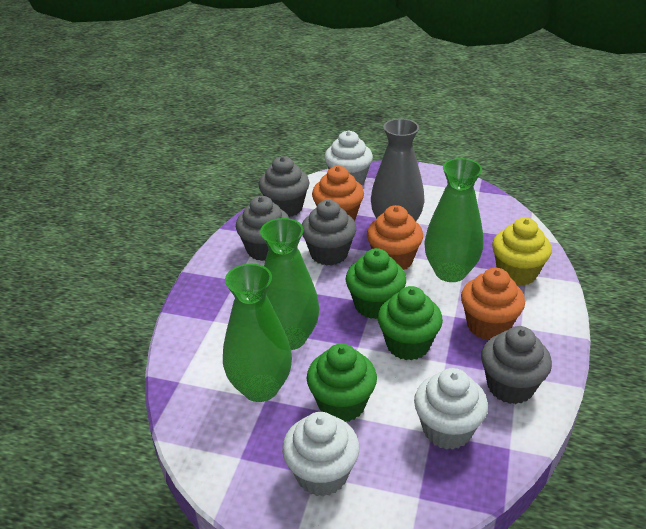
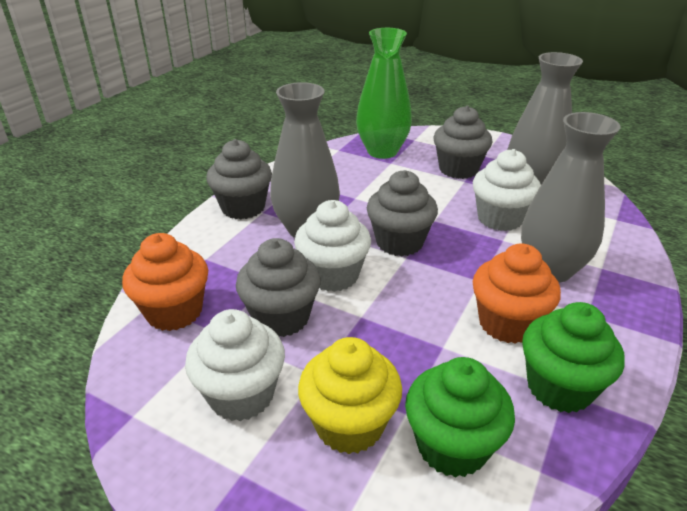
green cupcake: [307,344,377,422] [346,248,406,319] [378,286,443,360] = 3 -> [405,357,515,478] [522,302,625,413] = 2
green vase: [223,264,292,402] [260,218,320,350] [424,158,483,282] = 3 -> [356,28,412,159] = 1
grey vase: [371,119,425,222] = 1 -> [270,82,340,238] [508,52,583,185] [521,112,620,283] = 3
orange cupcake: [312,166,364,221] [367,205,423,270] [461,268,525,340] = 3 -> [122,233,208,331] [473,243,561,344] = 2

